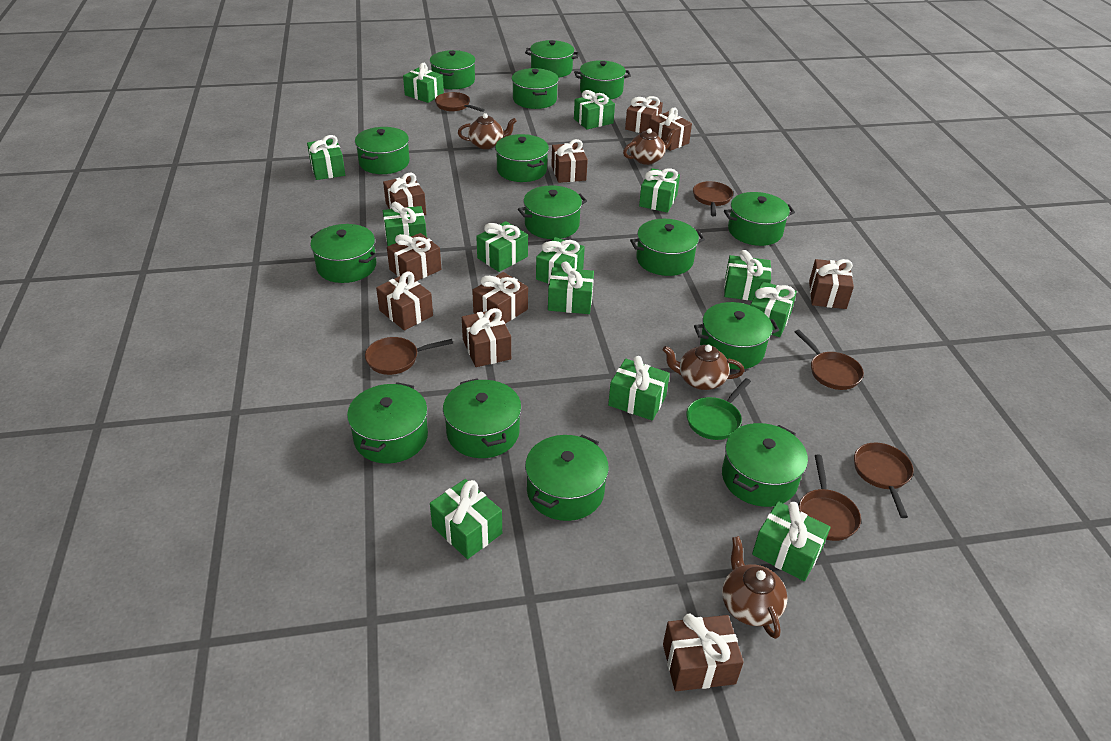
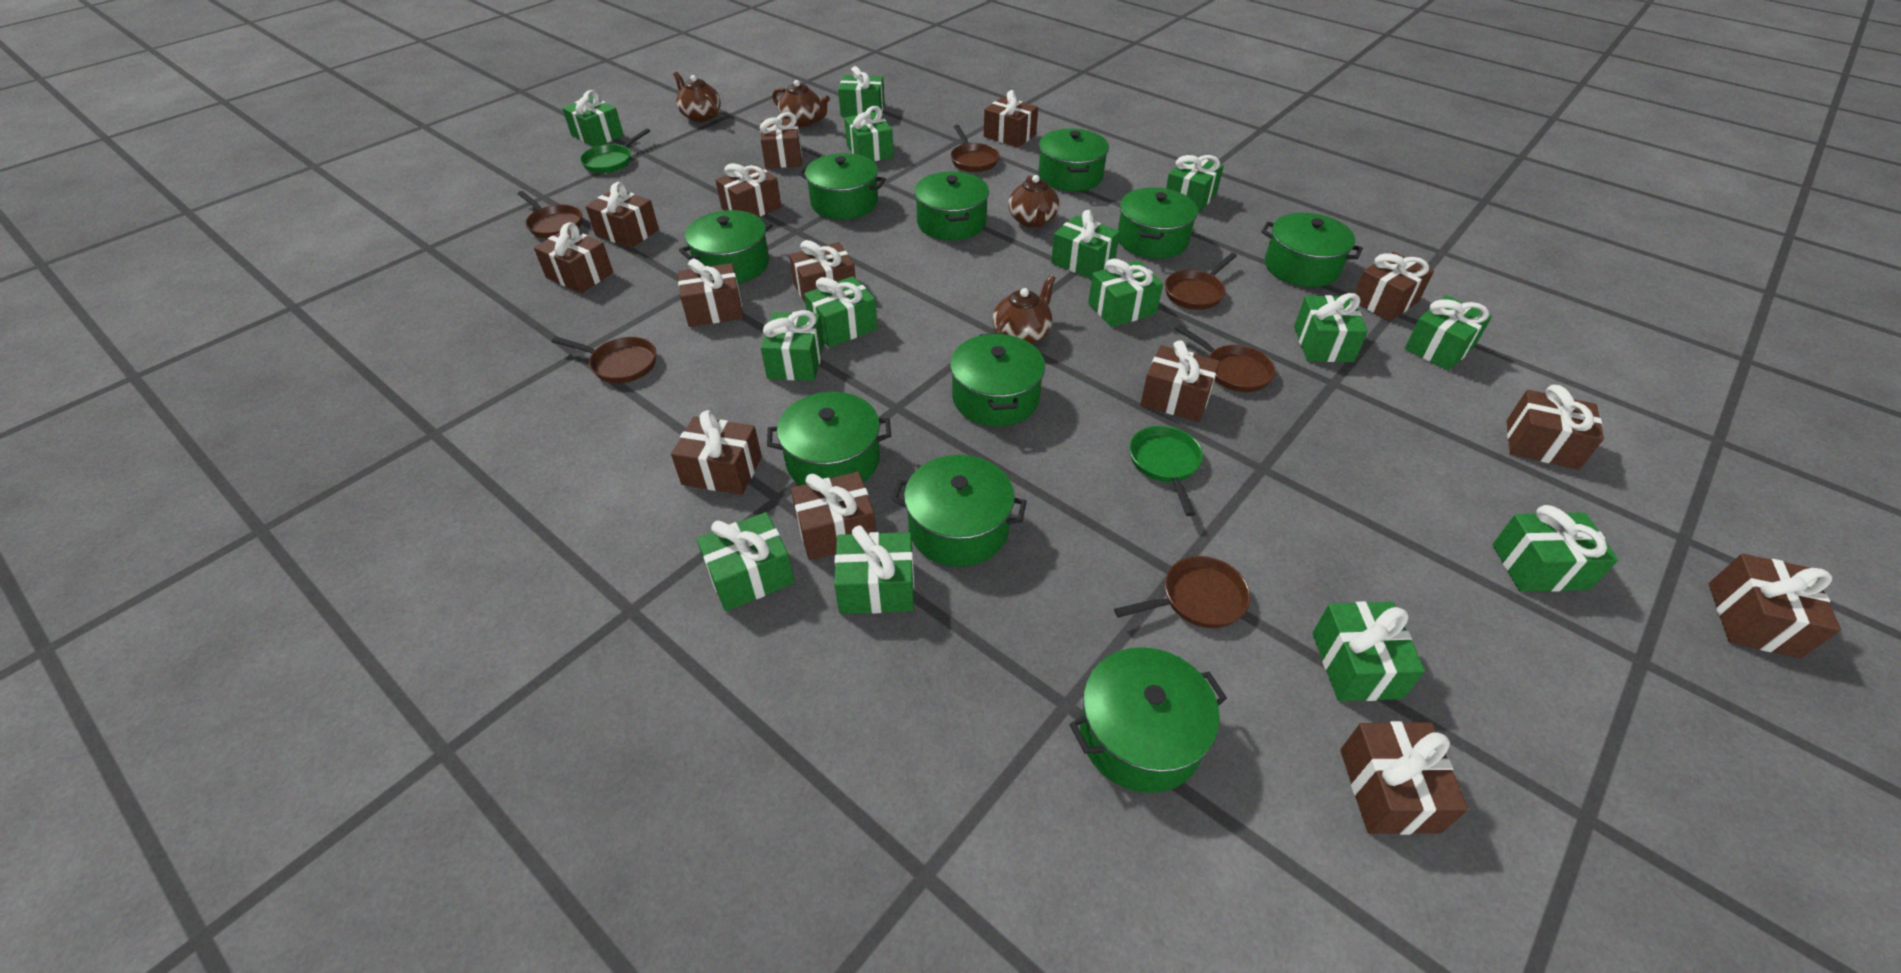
brown gift: [376,271,433,330] [383,173,426,215] [387,233,441,281] [462,308,511,367] [472,272,528,324] [551,139,588,183] [625,96,663,133] [649,108,692,151] [663,614,744,691] [809,259,854,309] = 10 -> [534,222,613,293] [586,182,659,248] [671,410,762,495] [678,259,744,327] [715,163,781,217] [760,112,802,169] [789,240,856,304] [791,472,876,560] [984,90,1038,148] [1140,340,1220,422] [1340,721,1468,835] [1355,252,1434,321] [1507,385,1604,470] [1709,554,1841,658] = 14
green gift: [307,135,345,180] [383,202,427,246] [403,63,444,103] [430,479,502,559] [476,221,528,272] [536,237,585,284] [548,261,594,314] [574,90,615,129] [608,356,670,421] [639,168,680,213] [724,250,772,301] [750,281,797,337] [752,501,831,581] = 13 -> [562,90,624,147] [697,512,795,611] [761,310,824,381] [804,276,878,348] [834,525,914,614] [838,66,885,117] [844,106,894,161] [1051,210,1120,279] [1088,258,1163,327] [1166,155,1224,213] [1294,293,1368,362] [1312,601,1425,701] [1405,295,1492,371] [1492,505,1618,592] = 14
green pan: [686,378,751,440] = 1 -> [580,129,650,173] [1129,426,1203,516] = 2
green pot: [310,224,377,283] [347,382,428,464] [355,127,410,174] [430,50,476,89] [443,378,522,458] [495,134,549,182] [512,68,559,109] [518,185,587,239] [525,40,579,78] [525,435,609,521] [574,60,631,100] [630,219,705,276] [694,302,779,369] [722,423,808,507] [724,192,795,246] = 15 -> [679,210,773,284] [767,392,891,485] [798,153,886,220] [892,455,1027,567] [914,171,989,240] [950,333,1045,426] [1038,128,1109,192] [1070,647,1227,793] [1118,188,1198,259] [1261,213,1363,287] = 10

